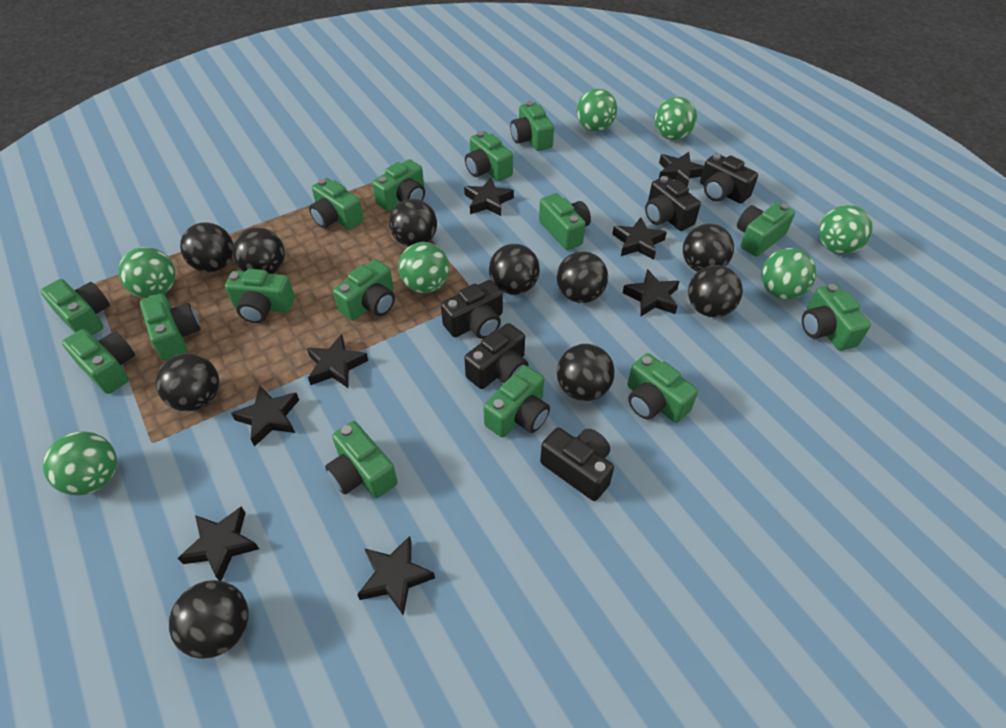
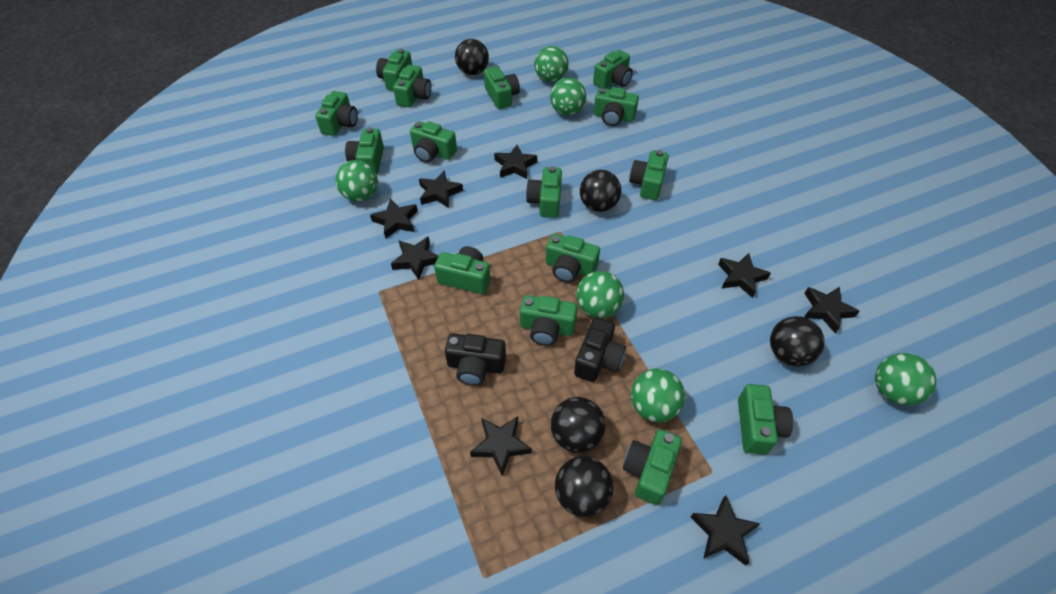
black ball: [156,353,219,412] [169,580,249,659] [180,222,233,273] [232,227,285,274] [389,199,437,247] [489,244,540,295] [557,251,608,303] [557,344,615,401] [683,224,734,272] [688,265,743,317] = 10 -> [455,39,489,75] [551,397,606,453] [555,456,614,517] [580,170,621,212] [770,316,825,367] = 5
black camera: [441,280,503,339] [464,323,528,389] [540,428,614,501] [645,176,701,231] [700,153,758,204] = 5 -> [445,333,506,386] [574,317,626,382] = 2
green ball: [43,431,117,496] [118,247,176,298] [398,242,449,293] [576,88,617,131] [655,97,697,140] [761,248,817,299] [819,205,873,254] = 7 -> [336,160,378,202] [534,46,569,82] [550,78,586,116] [576,271,624,318] [631,369,685,422] [875,353,936,406] = 6

